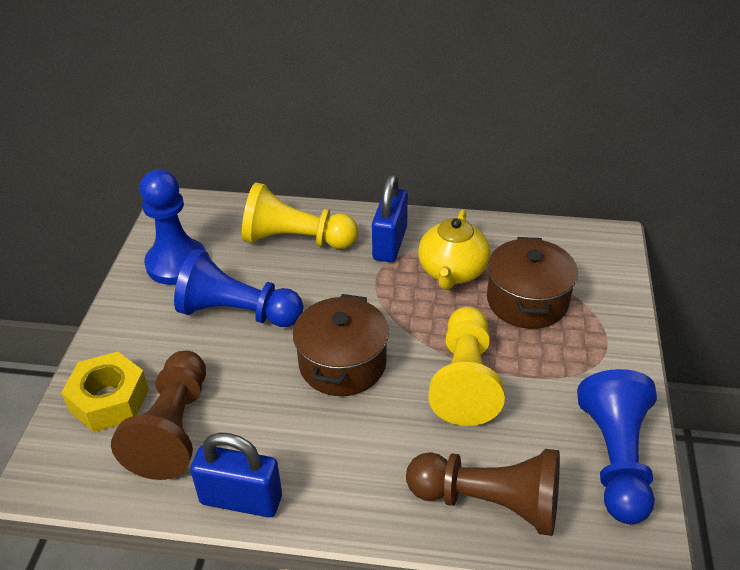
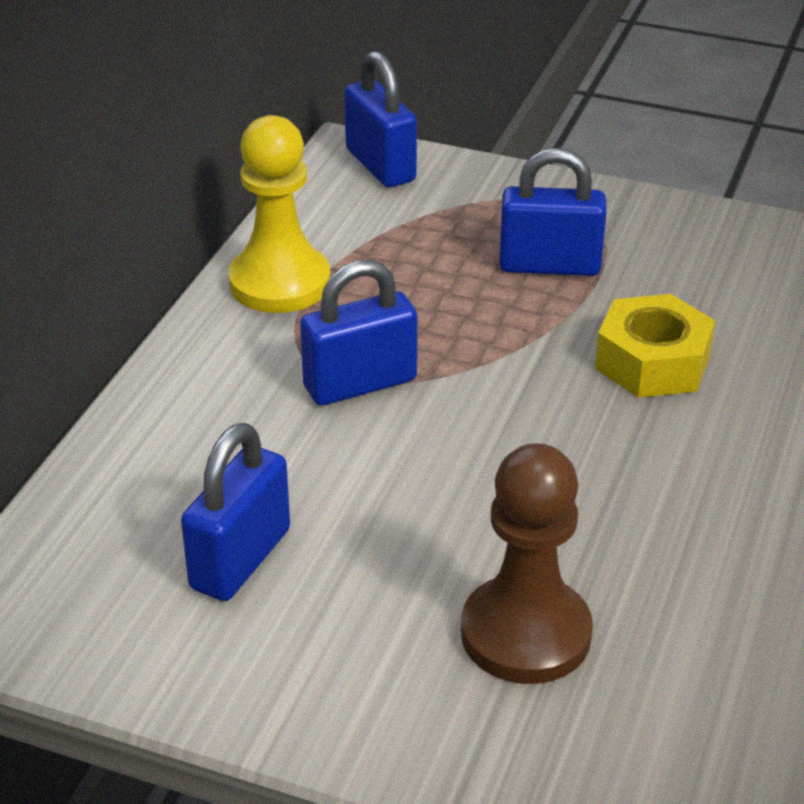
blue padlock: [190,433,282,518] [372,175,408,262] = 2 -> [181,423,290,601] [300,260,417,405] [344,51,417,187] [499,148,607,276] = 4
blue pawn: [139,169,206,285] [174,249,304,327] [577,369,657,524] = 3 -> none = 0
brown pawn: [111,350,206,480] [406,449,560,536] = 2 -> [461,443,593,684] = 1
brown pot: [293,294,389,396] [487,237,578,329] = 2 -> none = 0
yellow pawn: [242,182,358,249] [428,307,505,426] = 2 -> [228,115,330,313] = 1
yellow teapot: [418,209,490,290] = 1 -> none = 0

